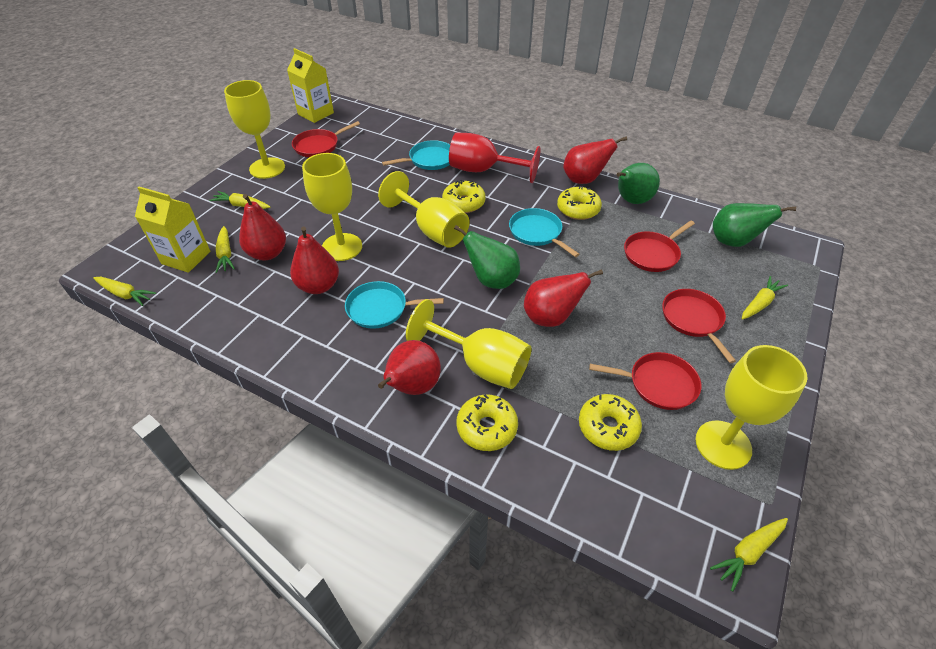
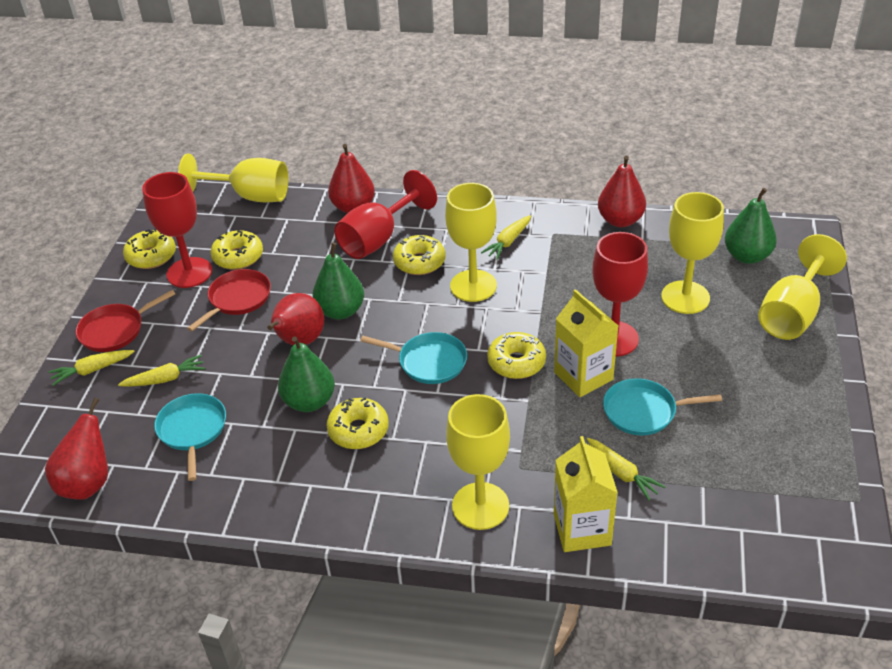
red goblet: [449,133,541,183] = 1 -> [142,172,212,288] [334,170,437,259] [592,232,648,357] = 3
red pan: [292,121,360,157] [589,352,701,410] [624,220,695,272] [662,289,736,363] = 4 -> [75,290,175,352] [187,269,271,332] = 2
red pear: [239,194,286,260] [290,227,339,294] [378,340,441,395] [524,269,603,327] [563,136,627,184] = 5 -> [45,398,108,500] [267,293,324,345] [328,144,375,213] [598,156,646,227] = 4
yellow carrot: [93,277,156,306] [209,191,270,209] [215,226,235,273] [710,518,788,592] [742,276,788,320] = 5 -> [48,350,135,386] [118,355,205,387] [481,215,531,260] [587,438,666,501] = 4
yellow donut: [442,180,486,213] [456,394,518,451] [557,186,602,220] [579,394,642,451] = 4 -> [123,229,176,269] [211,230,263,270] [326,397,389,449] [393,235,446,275] [487,332,546,379] = 5

